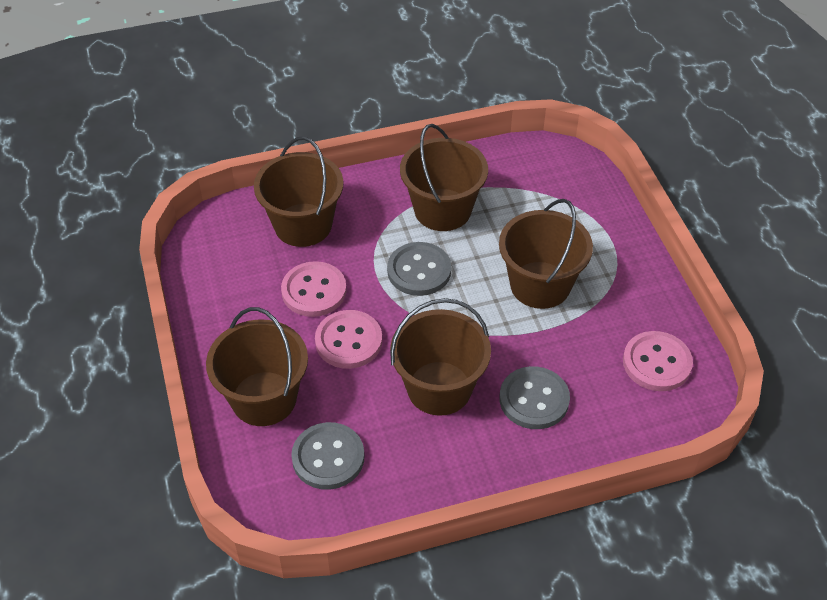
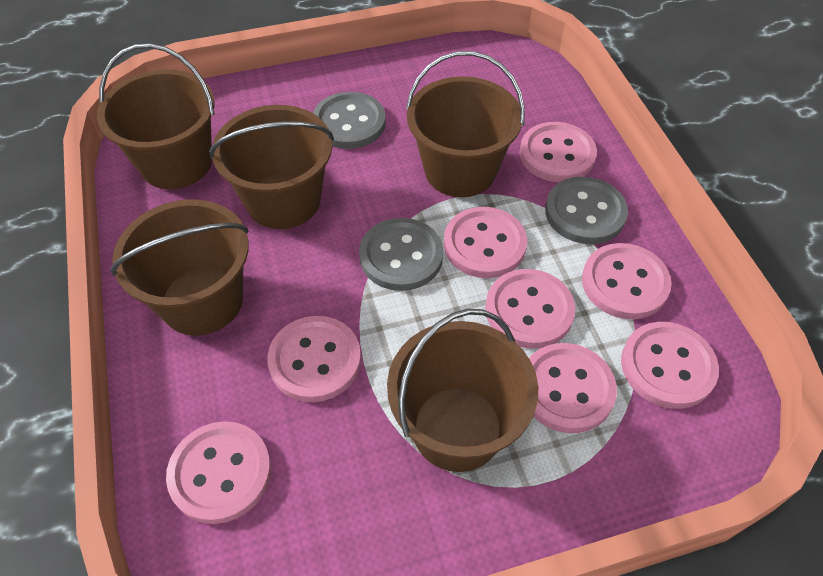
pink button: [281,261,347,317] [315,310,382,369] [623,331,693,391] = 3 -> [166,421,271,524] [267,316,361,402] [444,207,527,278] [485,269,575,349] [520,122,597,182] [529,343,617,433] [582,243,672,319] [621,322,719,409] = 8

